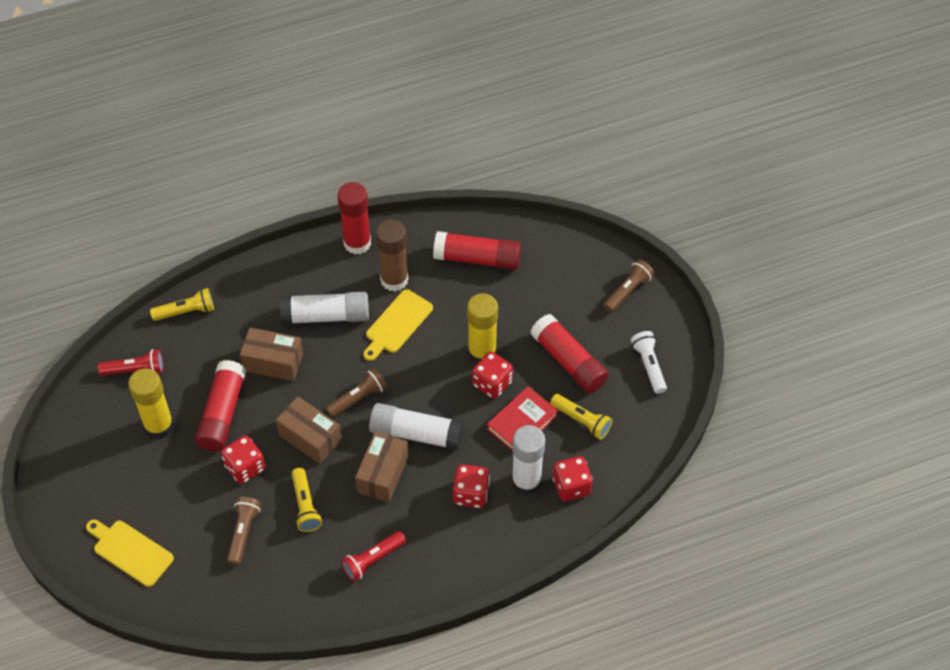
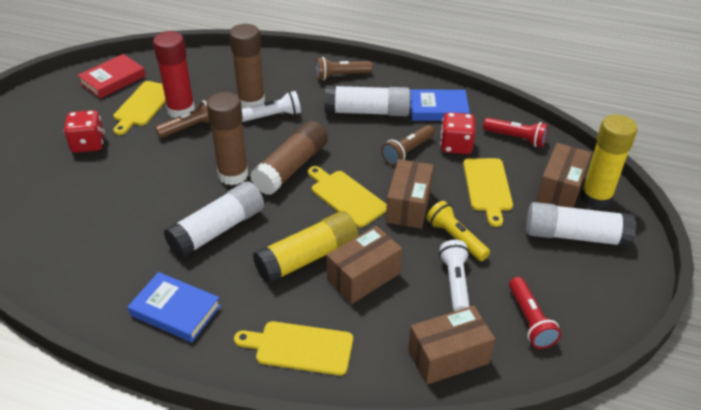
blue book: none = 0 -> [128,272,221,342] [410,89,470,121] = 2
brown box: [240,328,303,381] [276,396,342,464] [355,431,408,503] = 3 -> [327,226,402,304] [386,159,434,229] [408,306,495,385] [536,143,592,208] = 4
brown glue stick: [376,219,408,291] = 1 -> [206,92,248,185] [229,24,265,109] [250,121,328,195] = 3
red dice: [221,435,265,484] [453,464,490,508] [472,352,513,399] [553,456,593,501] = 4 -> [64,110,104,153] [440,112,475,154] = 2
red glue stick: [195,360,246,451] [338,182,371,254] [433,231,521,270] [530,314,609,393] = 4 -> [153,31,195,118] = 1
white flashlight: [631,331,667,394] = 1 -> [242,91,301,122] [439,240,470,312] = 2
yellow cutting board: [86,520,174,587] [363,289,433,361] = 2 -> [113,81,166,135] [234,321,353,376] [308,166,387,227] [463,158,513,227] = 4
yellow flashlight: [150,288,214,321] [292,468,322,532] [550,394,613,440] = 3 -> [426,201,490,261] = 1

